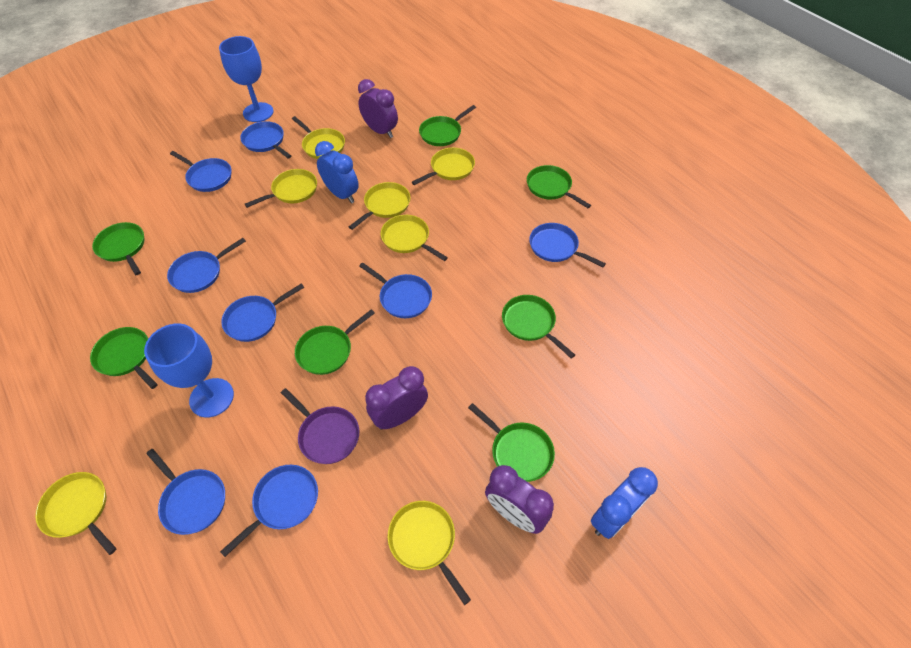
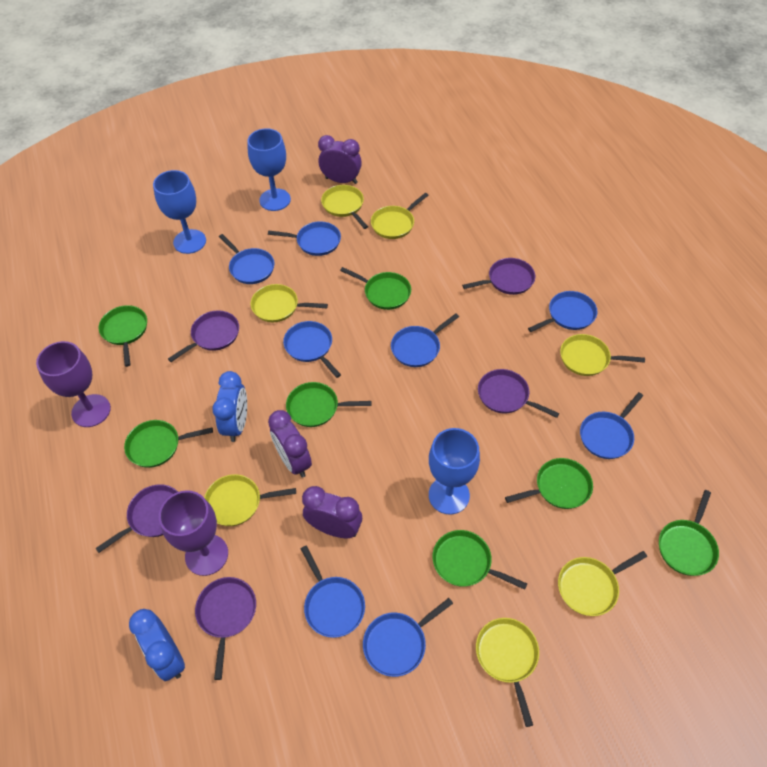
blue goblet: [144,323,234,418] [219,36,274,122] = 2 -> [153,170,206,254] [247,128,291,211] [429,428,480,514] = 3
purple goblet: none = 0 -> [36,341,111,427] [159,490,228,576] = 2
purple pan: [281,388,359,464] = 1 -> [95,484,178,553] [168,310,239,362] [195,577,256,680] [462,258,535,295] [478,369,559,418] = 5

